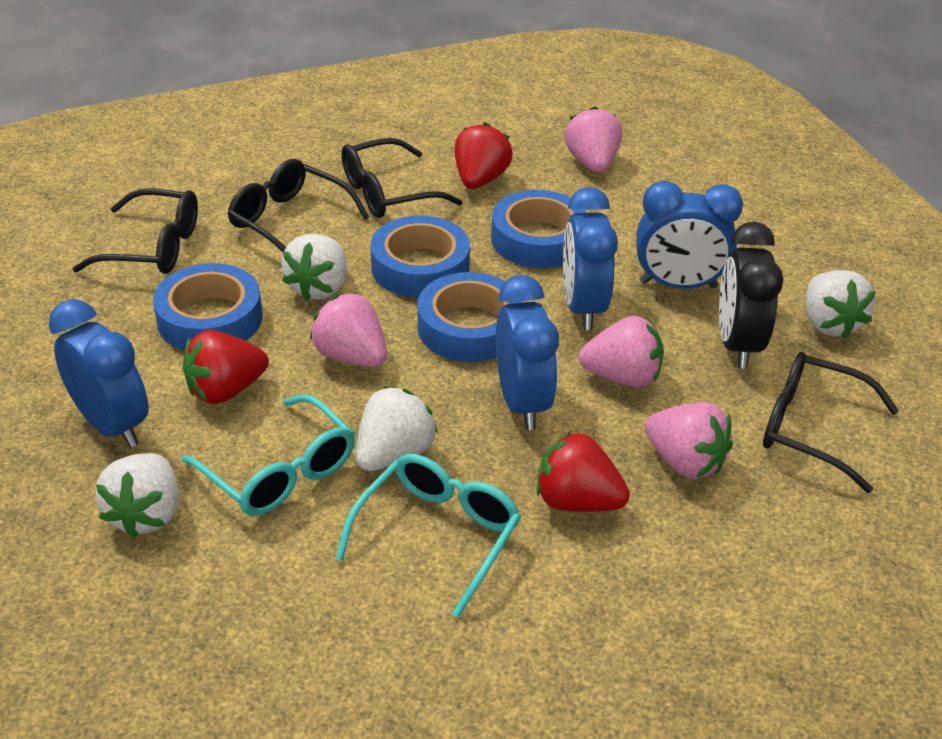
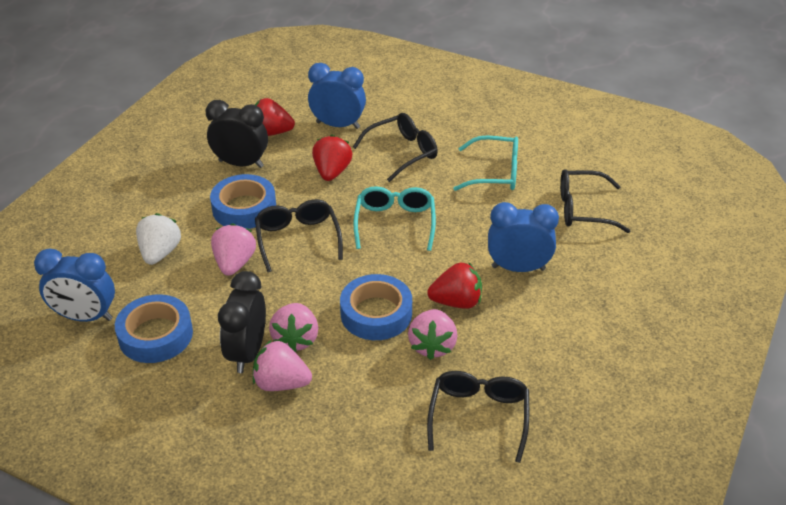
black clock: [719,222,783,369] = 1 -> [205,100,268,168] [218,271,266,373] = 2
blue clock: [49,299,149,448] [496,275,559,430] [563,187,618,330] [636,181,743,288] = 4 -> [34,248,115,322] [308,63,366,129] [488,202,559,272] = 3
blue tape: [153,263,263,350] [371,216,470,298] [418,272,523,362] [491,190,587,268] = 4 -> [115,294,193,363] [210,174,276,229] [340,274,412,340] = 3
white strawberry: [95,453,179,538] [281,234,347,301] [356,386,438,471] [806,270,876,339] = 4 -> [136,213,181,265] = 1

